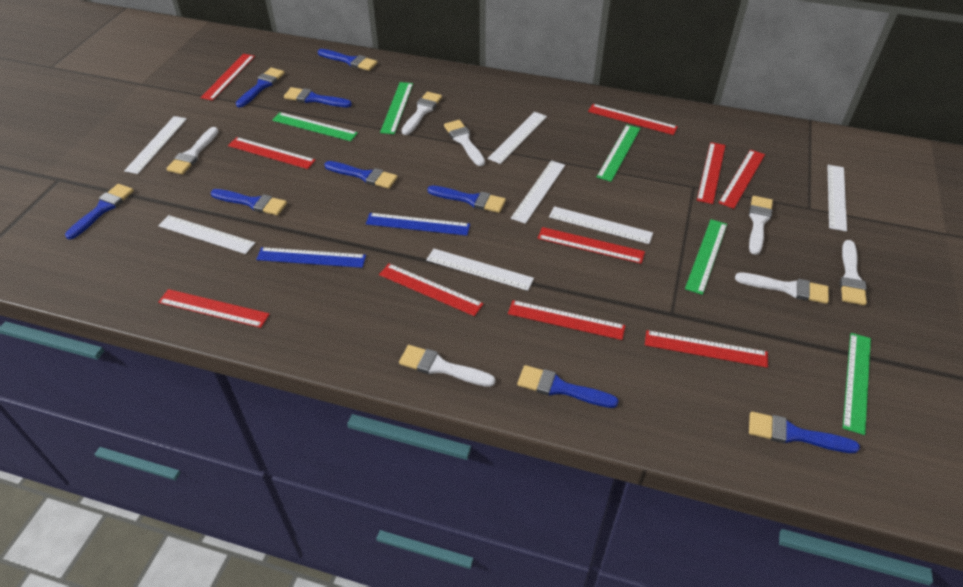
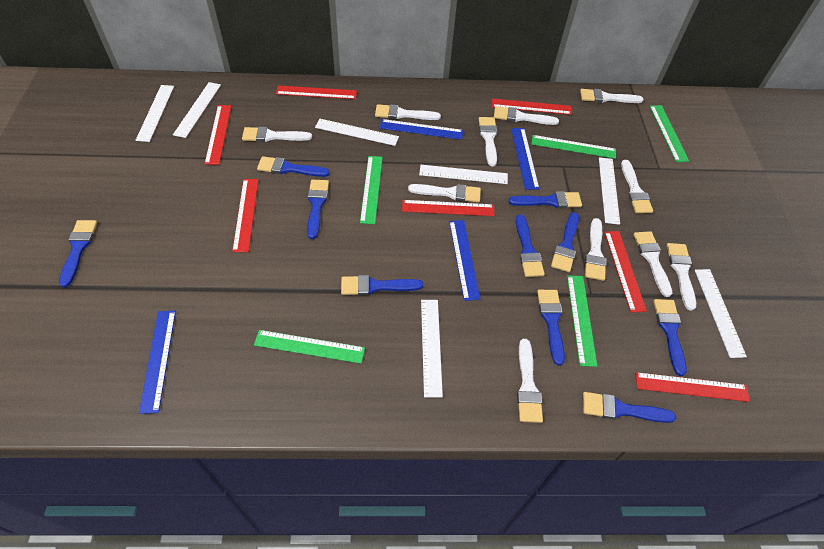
blue brush: [65,184,134,239] [211,189,287,215] [236,68,285,108] [284,87,352,107] [318,49,377,71] [324,161,398,189] [427,185,506,213] [517,365,619,408] [749,412,860,453] = 9 -> [59,220,97,287] [257,156,330,177] [307,180,329,239] [341,275,423,295] [508,191,582,208] [516,214,545,277] [537,290,565,365] [551,212,579,272] [583,392,676,423] [654,299,687,376] = 10
blue ruler: [256,247,366,268] [366,213,470,236] = 2 -> [139,311,176,414] [379,119,463,140] [449,220,480,301] [511,128,539,190] = 4
red ruler: [158,289,270,328] [200,54,255,101] [228,137,316,169] [379,263,484,316] [508,300,625,340] [537,227,645,264] [588,104,678,135] [645,330,768,368] [697,142,726,204] [718,150,765,209] = 10 -> [205,105,231,165] [232,179,258,252] [276,85,357,99] [402,200,495,216] [492,98,572,115] [604,231,647,312] [635,372,750,402] = 7
white brush: [166,127,219,174] [399,345,495,387] [402,92,442,135] [444,120,485,166] [735,272,829,304] [749,196,773,255] [840,240,867,305] = 7 -> [242,127,312,142] [375,104,441,120] [408,184,481,202] [479,117,497,166] [494,106,559,125] [517,339,543,423] [580,89,644,103] [585,218,607,281] [621,160,653,213] [634,231,672,297] [667,243,696,311] = 11

